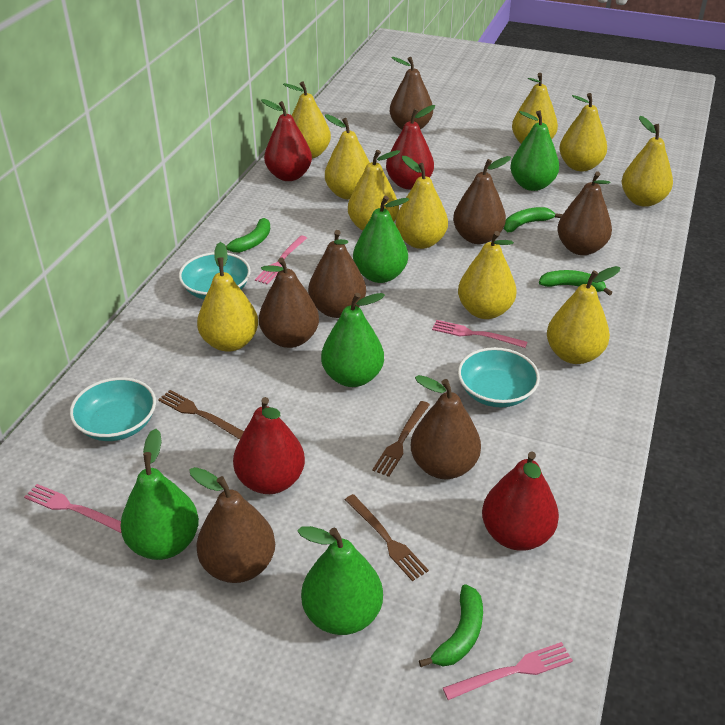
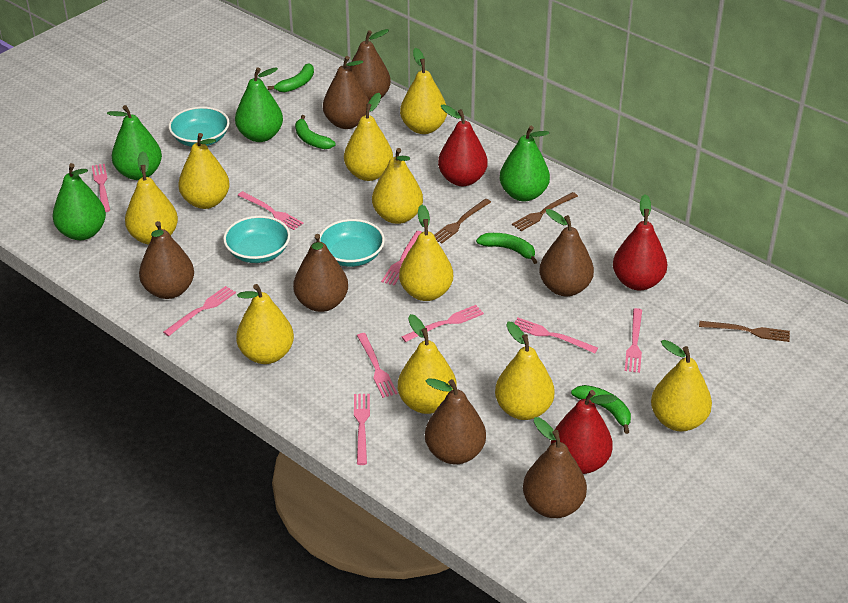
green pear: [120,429,199,560] [297,526,383,635] [321,293,385,387] [353,196,409,283] [510,110,559,191] = 5 -> [52,163,106,240] [107,105,162,180] [235,68,283,142] [500,126,550,201] = 4
pink fork: [24,484,121,533] [255,235,307,285] [432,320,527,348] [443,642,573,700] = 4 -> [92,164,110,212] [163,286,236,336] [238,191,303,230] [354,394,370,465] [357,333,397,398] [381,231,422,286] [401,305,484,342] [514,318,598,353] [625,308,642,373] = 9
red pear: [233,397,305,494] [261,99,312,181] [386,105,435,189] [482,451,559,551] = 4 -> [438,104,488,186] [551,390,617,474] [613,194,667,290] = 3

